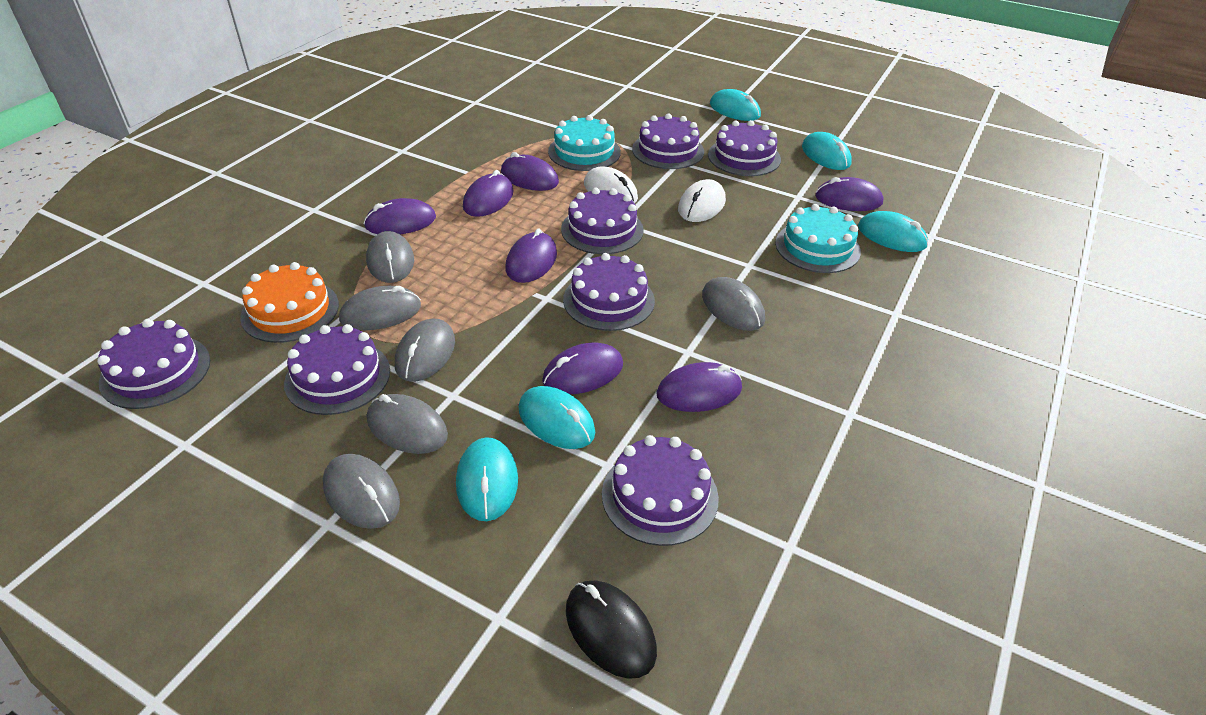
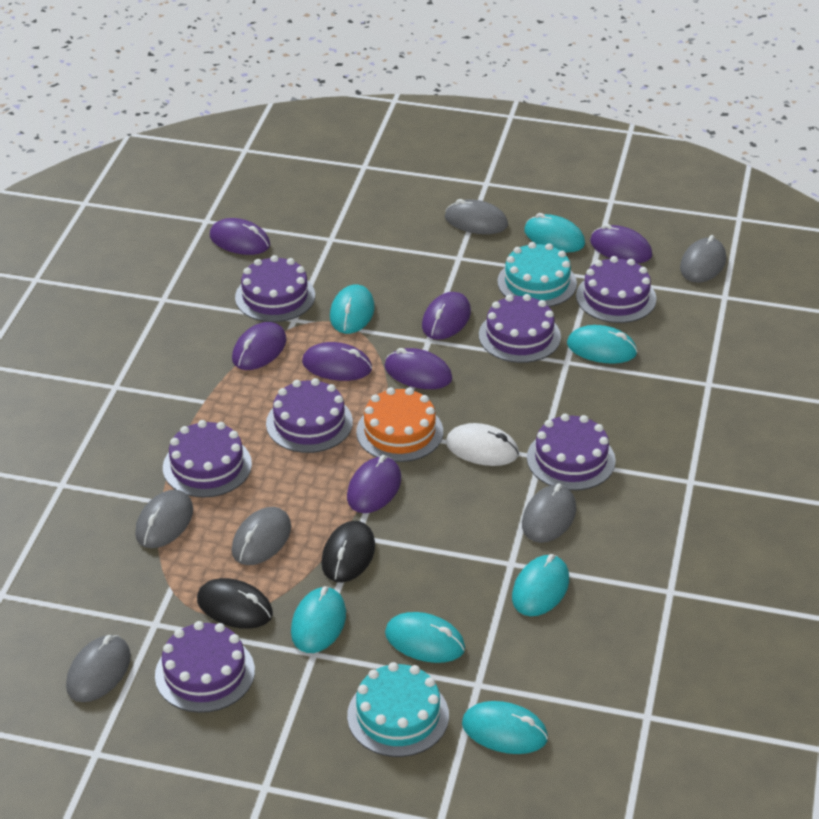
black mouse: [566,581,657,679] = 1 -> [197,578,273,629] [321,521,375,582] = 2
turquoise mouse: [456,437,518,521] [518,386,595,449] [710,89,761,121] [802,132,852,170] [858,211,928,252] = 5 -> [291,586,346,653] [330,285,375,334] [385,612,465,663] [462,701,548,754] [512,554,569,616] [524,213,585,252] [567,325,638,364] = 7
white mouse: [584,166,638,203] [678,179,726,222] = 2 -> [446,423,519,466] = 1

